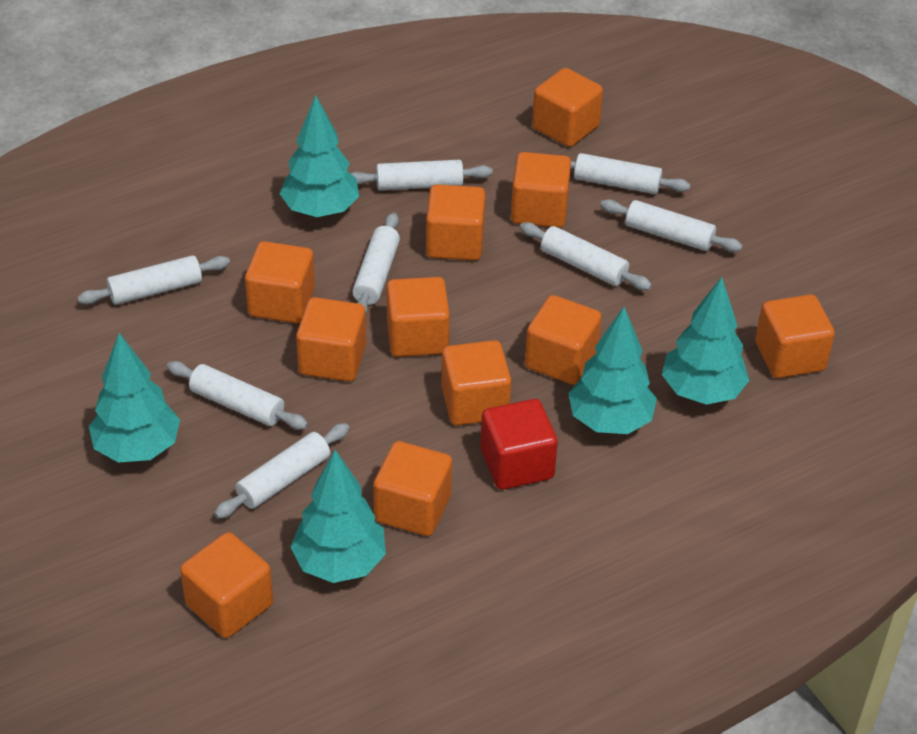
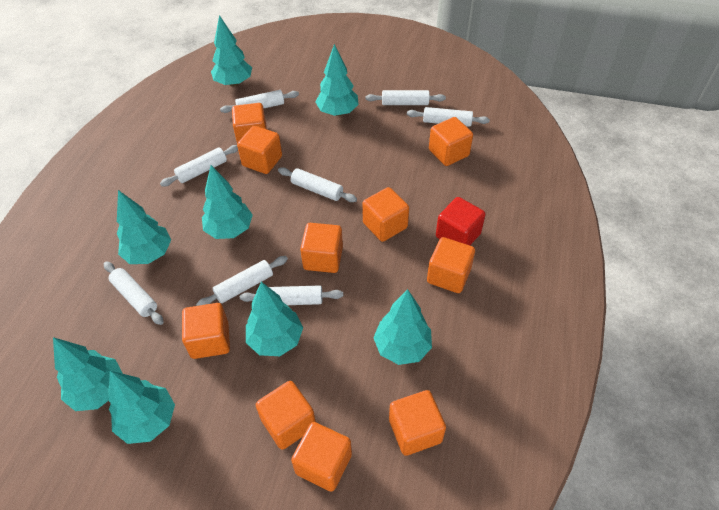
orange cube: [180,532,273,638] [245,241,315,323] [296,297,366,382] [373,441,452,536] [386,277,450,357] [426,184,485,261] [441,340,511,426] [511,152,571,228] [525,295,602,385] [532,68,603,147] [755,294,835,378] = 11 -> [182,303,230,359] [232,103,267,143] [237,126,282,174] [256,381,316,450] [291,422,352,492] [300,223,343,273] [362,187,409,242] [389,390,446,456] [427,237,475,293] [429,117,473,166] = 10
turquoise tree: [89,333,180,463] [280,95,359,217] [290,450,386,583] [568,307,657,434] [662,277,750,405] = 5 -> [53,337,123,411] [109,371,175,444] [117,190,171,264] [202,165,253,239] [211,15,252,87] [246,282,303,356] [315,44,359,116] [373,289,432,365] = 8

